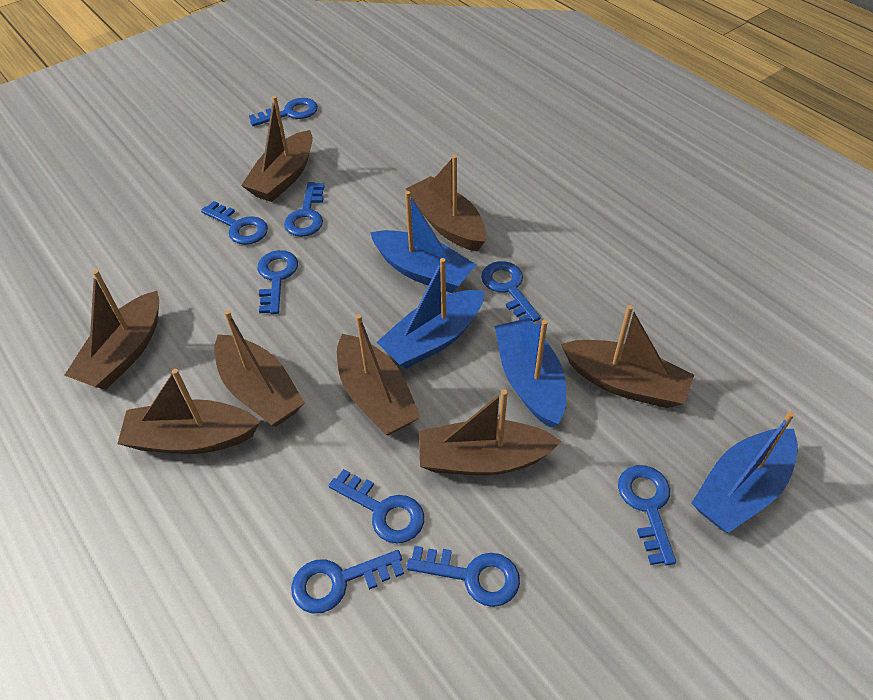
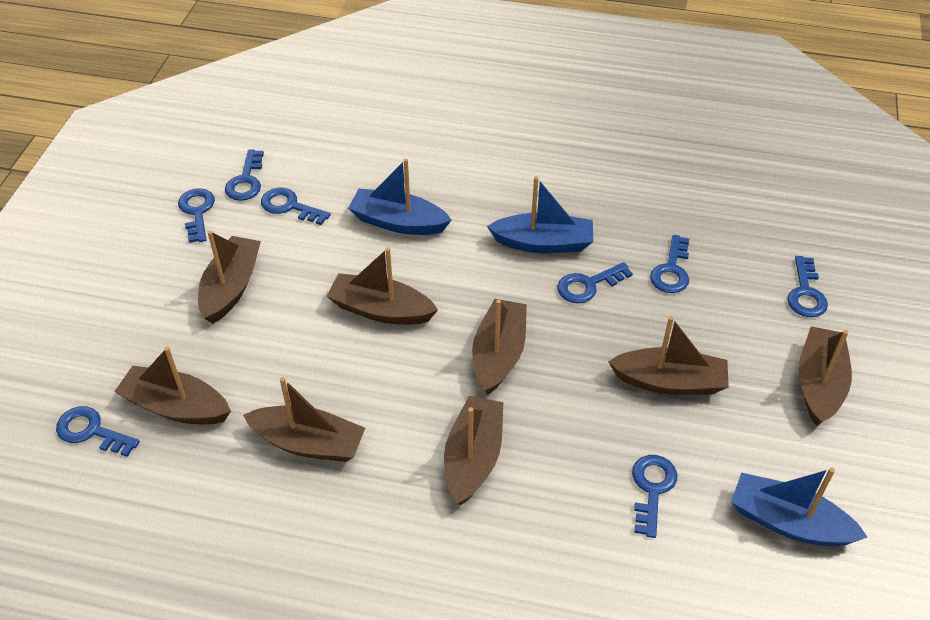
blue boat: [370,191,476,293] [377,258,484,369] [494,318,566,428] [692,411,798,533] = 4 -> [348,158,451,235] [487,176,593,253] [731,468,867,547] = 3
blue key: [201,201,268,245] [249,98,318,126] [257,250,298,314] [284,182,325,237] [291,550,404,613] [329,469,424,544] [407,546,520,607] [481,261,541,322] [618,465,676,565] = 9 -> [56,406,140,457] [178,188,215,243] [225,149,264,201] [261,188,331,225] [557,262,633,304] [632,455,677,538] [650,235,689,293] [787,256,828,317] = 8

